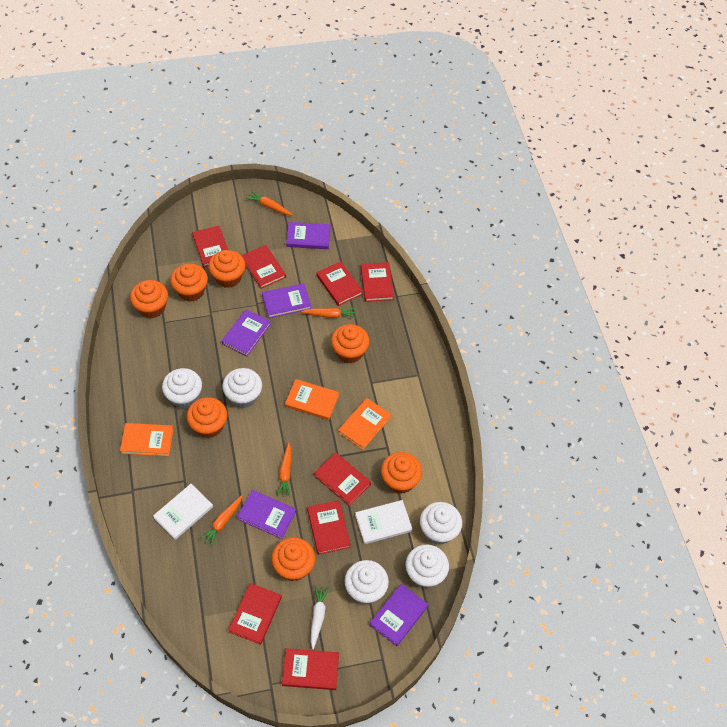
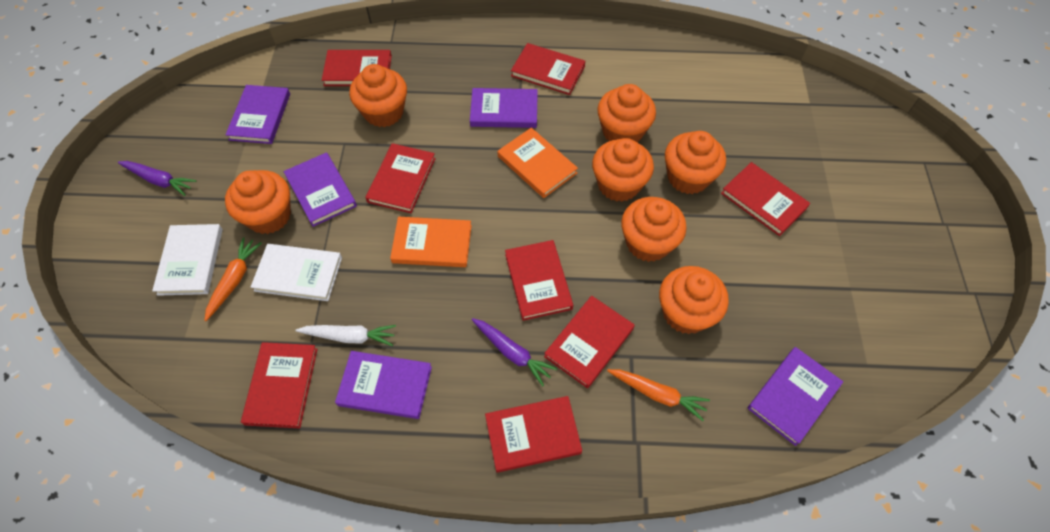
orange book: [120,423,174,456] [285,379,339,420] [338,398,391,450] = 3 -> [390,217,472,267] [497,128,578,198] = 2
orange carrot: [200,495,243,547] [246,191,293,215] [276,442,291,497] [301,308,355,318] = 4 -> [204,237,262,321] [607,369,710,421] = 2
purple carrot: none = 0 -> [118,161,196,196] [472,318,557,386] = 2
white cupcake: [162,368,202,409] [222,368,262,408] [345,560,389,604] [406,545,449,588] [420,502,462,544] = 5 -> none = 0

